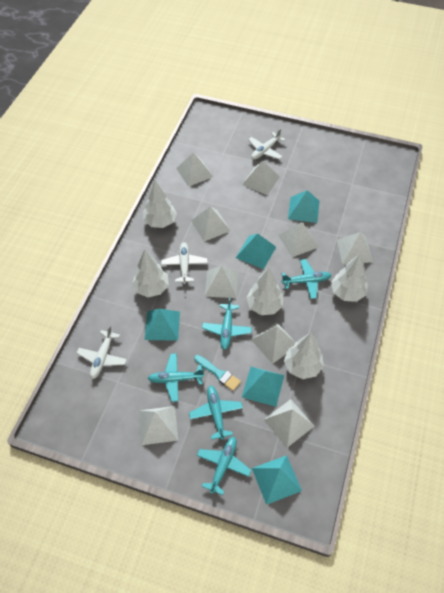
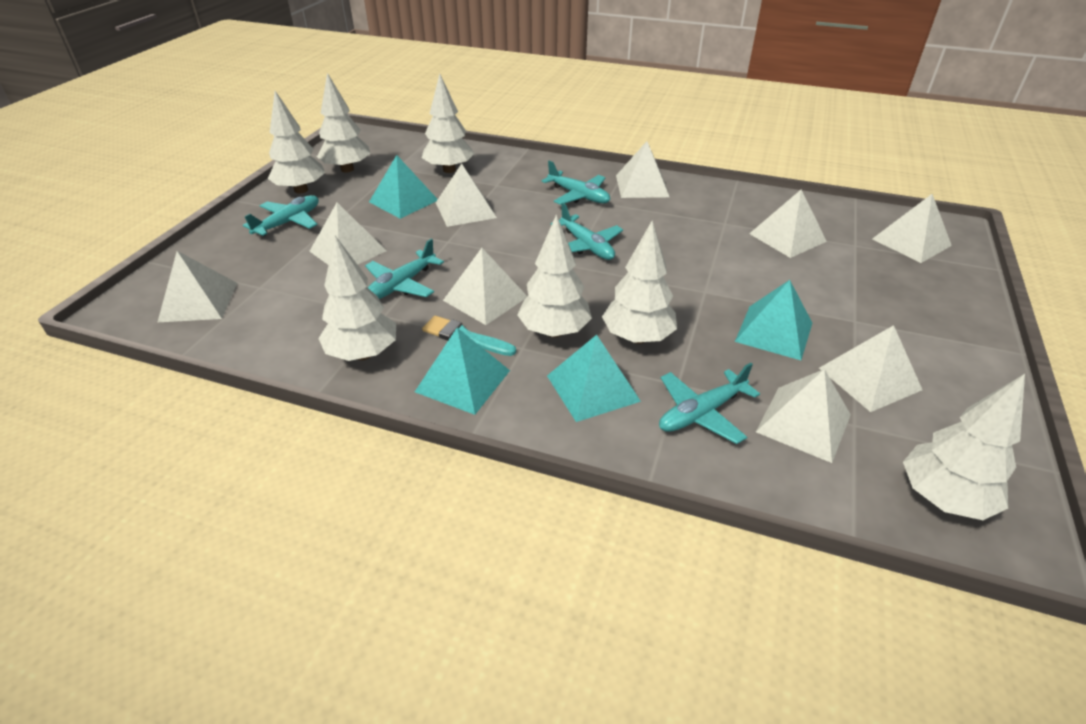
turquoise pyramid: [144,309,180,341] [236,233,276,269] [242,367,284,407] [252,455,302,505] [288,190,319,223] = 5 -> [369,155,438,219] [415,328,510,415] [547,335,641,422] [735,280,812,360] = 4
white plane: [77,325,127,379] [161,242,208,284] [248,128,285,159] = 3 -> none = 0
white tree: [132,249,169,297] [143,180,177,228] [246,268,283,315] [284,332,324,379] [331,254,368,302] = 5 -> [268,91,325,194] [317,73,371,172] [318,236,396,361] [422,74,475,173] [517,215,592,337] [602,220,677,344] [903,374,1025,520] = 7

